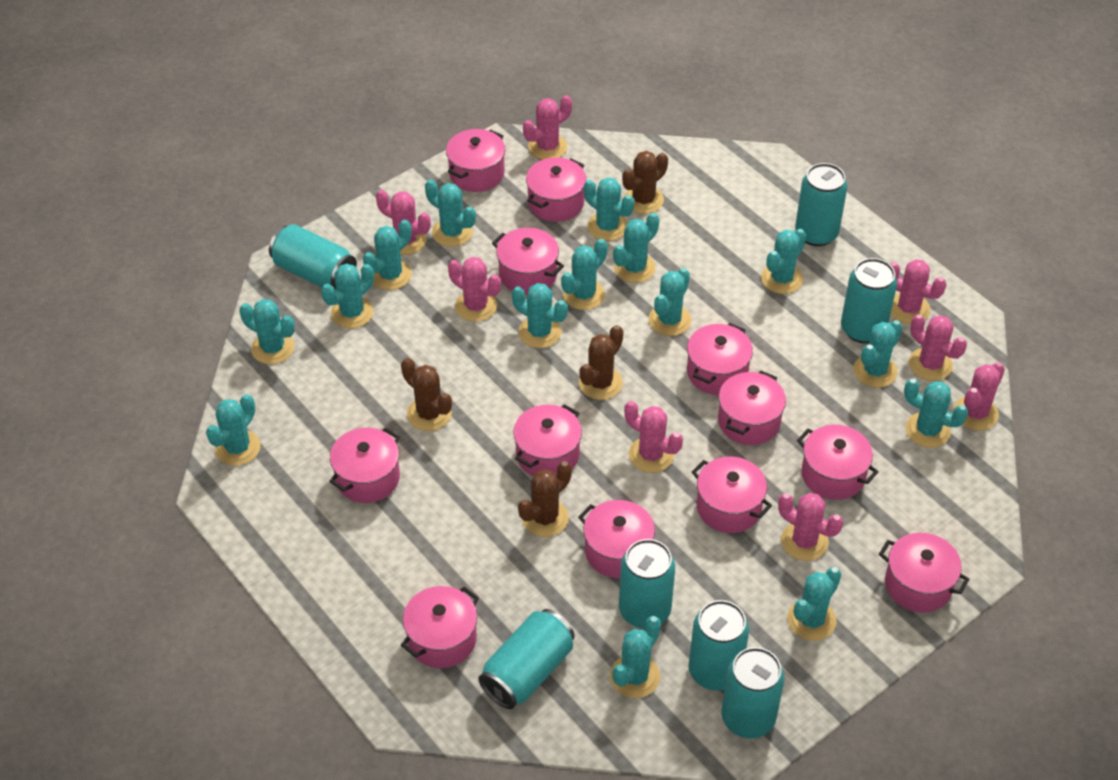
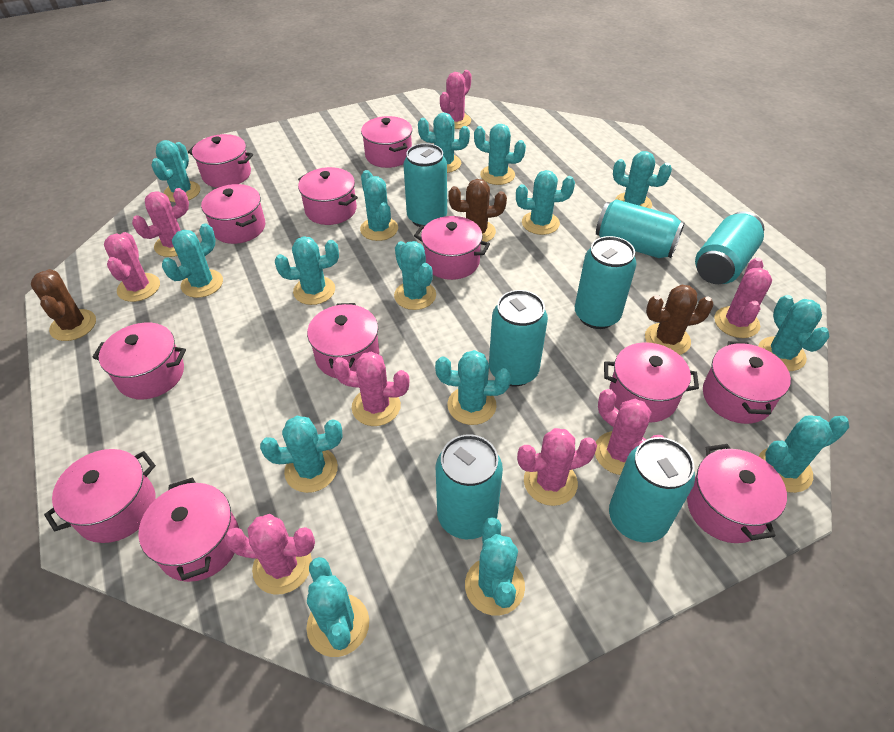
brown cactus: [401,358,452,431] [518,461,572,537] [579,325,624,400] [622,151,668,214] = 4 -> [31,269,96,341] [449,179,507,242] [645,284,714,355] = 3

